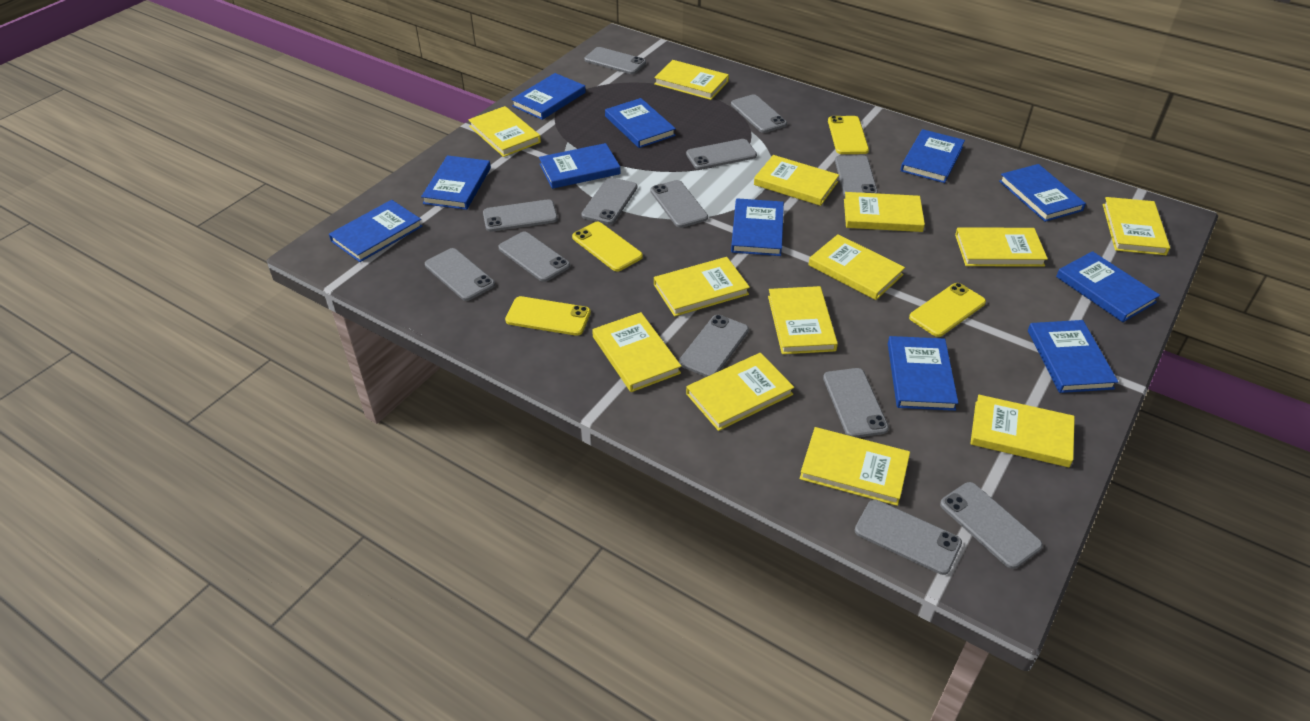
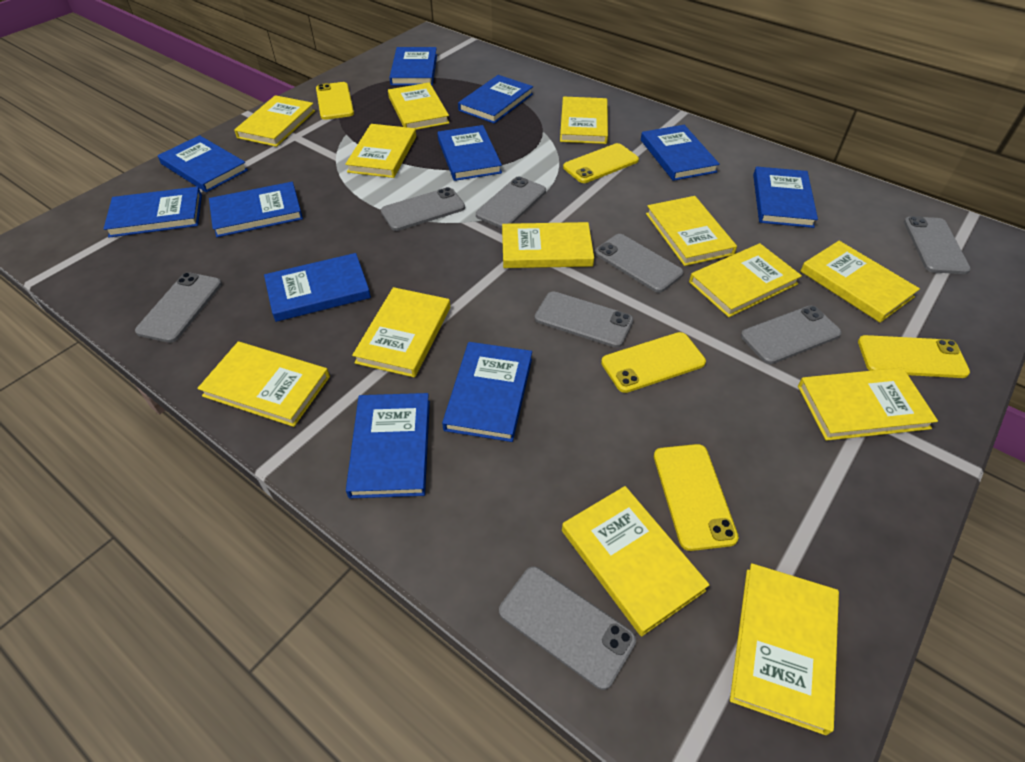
grey phone: [425,248,495,301] [483,199,558,232] [498,232,570,282] [581,177,637,225] [584,47,646,74] [650,180,708,228] [679,315,749,377] [686,139,757,170] [731,94,787,133] [823,368,889,438] [835,155,878,196] [855,500,962,575] [940,482,1043,569] = 13 -> [135,272,222,343] [381,187,465,231] [476,177,546,228] [499,566,636,690] [535,291,633,348] [595,234,684,293] [741,306,842,364] [904,216,971,274] = 8
yellow phone: [505,296,591,336] [572,222,643,271] [828,116,869,154] [909,283,986,337] = 4 -> [316,82,354,120] [563,143,639,183] [601,332,706,393] [654,444,739,551] [858,335,970,378] = 5

